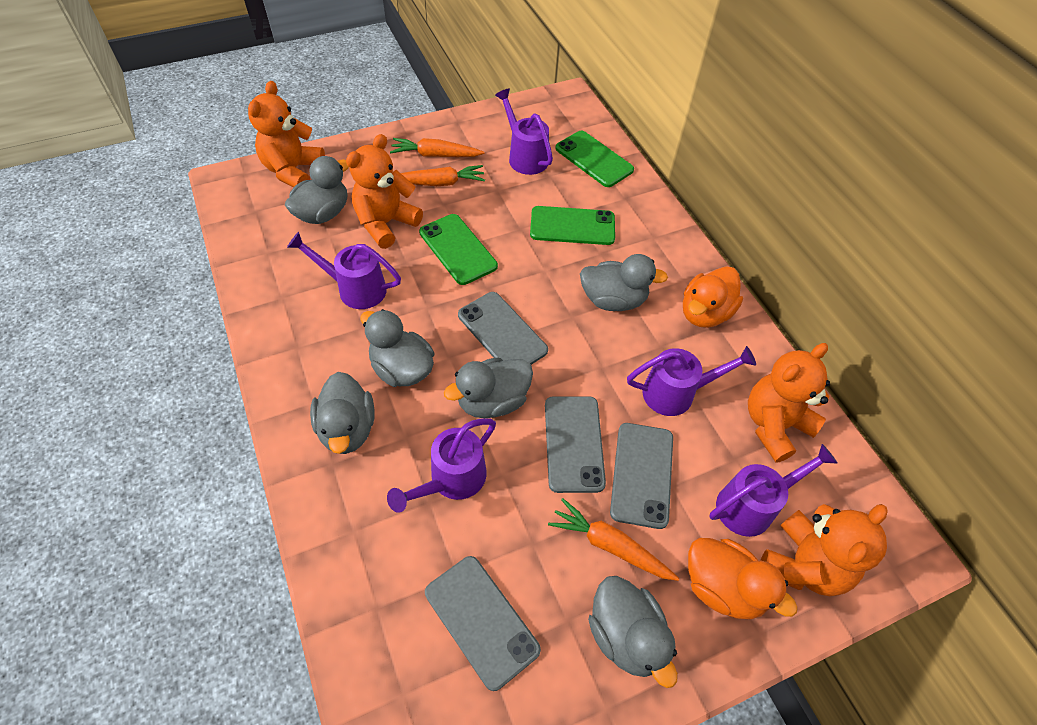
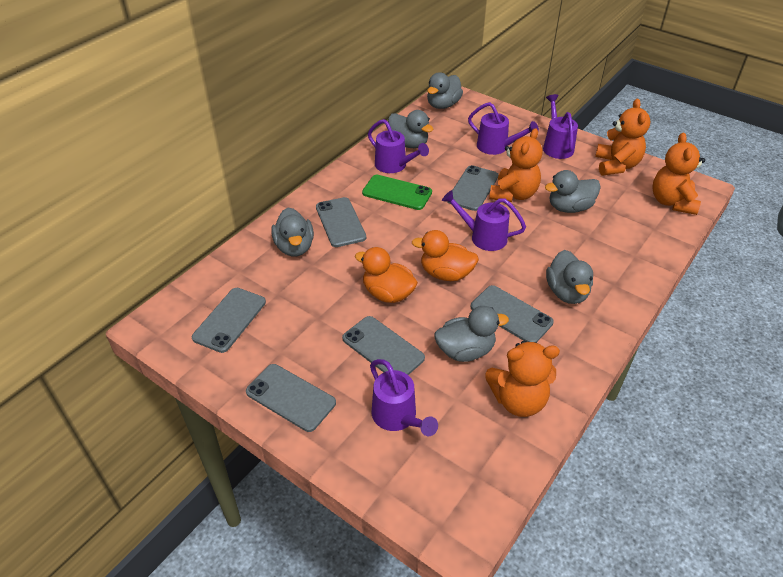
green phone: [419,214,498,285] [530,206,615,245] [555,131,634,187] = 3 -> [362,175,432,210] = 1
grey phone: [425,556,541,691] [458,292,548,365] [545,396,606,493] [610,423,673,529] = 4 -> [192,288,266,353] [246,364,336,432] [316,197,366,247] [342,316,425,375] [448,165,499,211] [470,285,554,342] = 6
orange carrot: [390,138,484,157] [401,165,485,186] [548,498,679,581] = 3 -> none = 0

